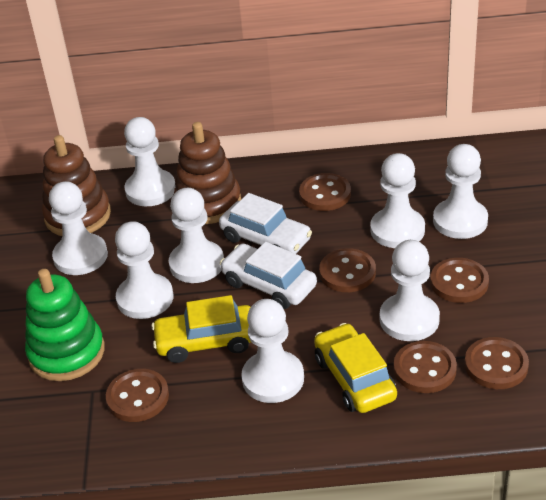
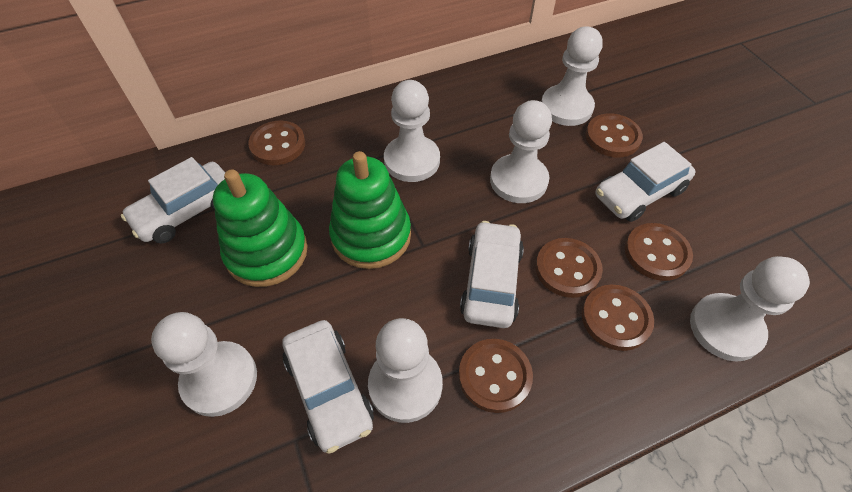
brown stacking toy: [42,135,111,236] [174,122,241,224] = 2 -> none = 0
green stacking toy: [25,269,105,381] = 1 -> [213,169,308,287] [329,151,411,269] = 2
white car: [219,193,312,254] [220,242,317,309] = 2 -> [121,157,225,244] [282,320,374,454] [460,221,524,328] [596,142,696,222] = 4
white pawn: [49,181,108,275] [115,221,173,319] [124,117,175,206] [169,188,224,283] [241,299,304,403] [370,153,425,248] [380,240,440,341] [433,144,488,239] = 8 -> [151,312,257,417] [368,318,443,423] [384,80,440,182] [490,100,552,203] [541,26,603,126] [690,256,810,361] = 6
yellow car: [151,295,251,363] [314,323,397,413] = 2 -> none = 0

